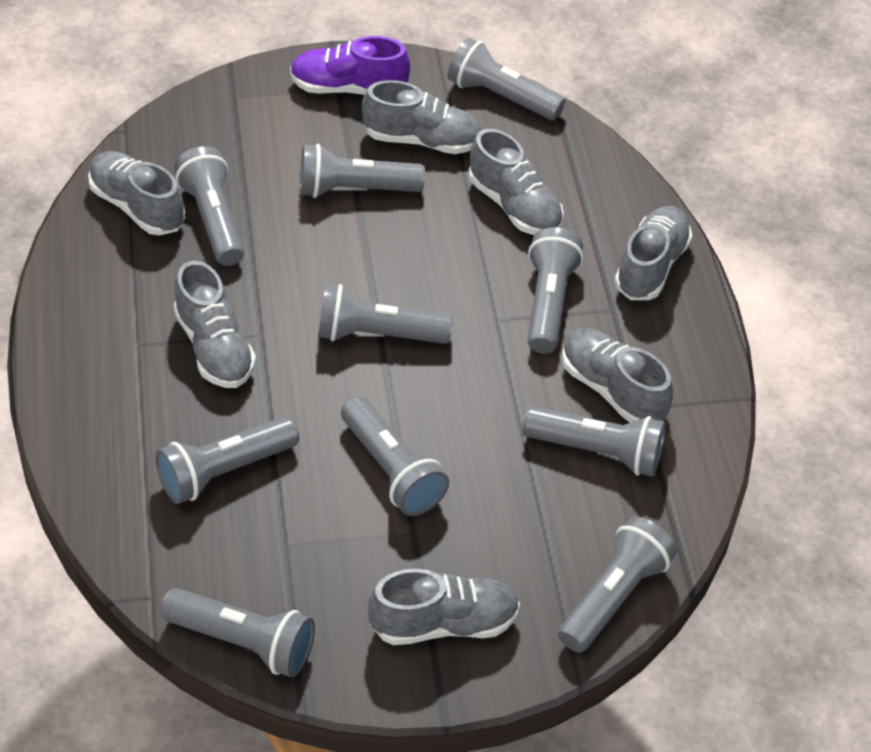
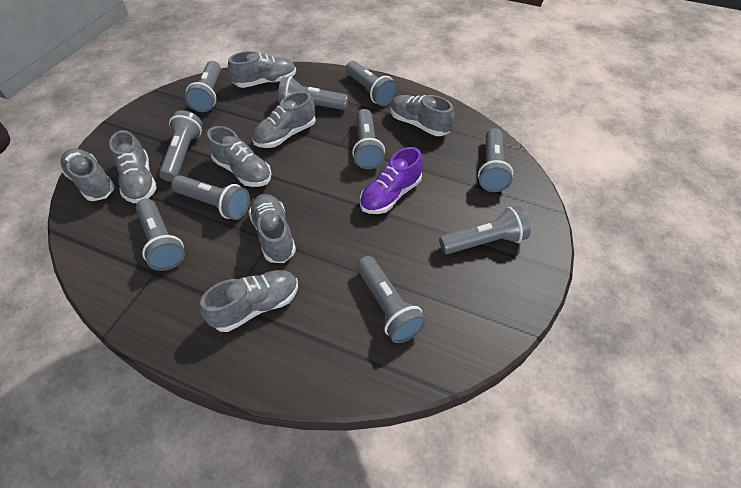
grey shoe: [88,151,185,235] [174,261,256,388] [362,80,482,154] [368,569,520,645] [469,129,564,235] [562,328,673,423] [614,206,692,300] = 7 -> [60,148,115,201] [109,130,157,203] [200,270,298,332] [207,126,272,187] [228,51,296,88] [249,194,296,263] [252,91,316,148] [390,95,455,136] = 8

